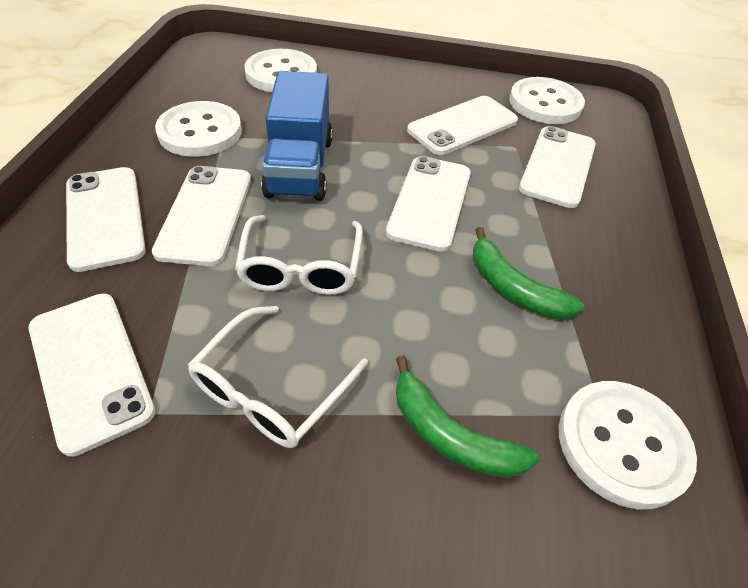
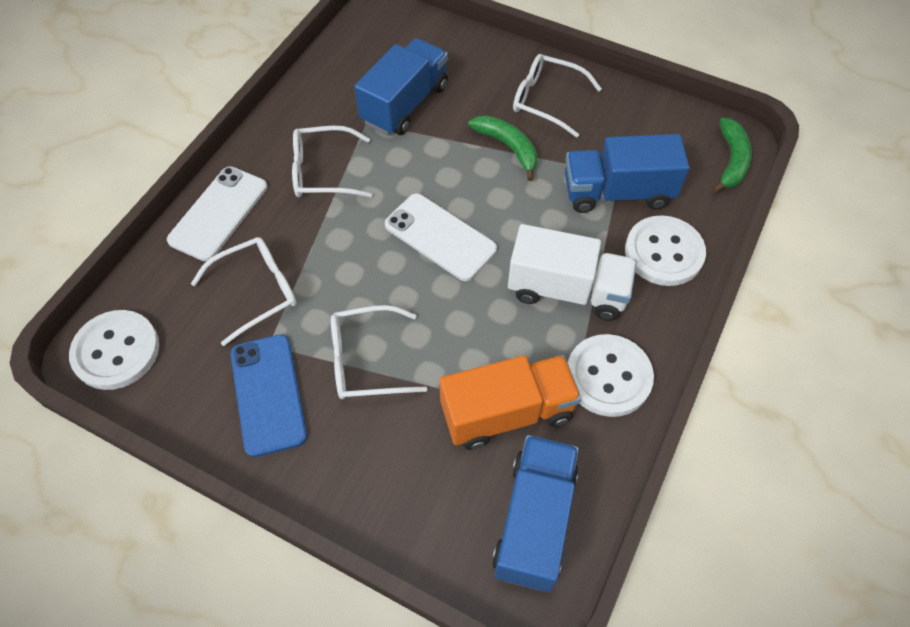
blue phone: none = 0 -> [231,334,307,457] = 1
blue truck: [261,71,333,201] = 1 -> [354,38,448,135] [492,435,579,592] [565,134,689,213] = 3
orange truck: none = 0 -> [439,355,582,450] = 1
white button: [155,101,242,157] [244,49,317,92] [509,77,585,124] [559,381,697,509] = 4 -> [69,310,159,390] [568,334,654,417] [625,215,706,286] = 3
white glasses: [188,306,368,448] [235,215,363,295] = 2 -> [191,237,297,346] [292,126,372,198] [331,305,428,399] [513,54,602,138] = 4
white phone: [28,293,155,457] [66,167,146,272] [152,166,251,266] [386,156,471,252] [407,96,518,155] [519,126,596,208] = 6 -> [167,166,267,261] [385,193,497,281] = 2
white truck: none = 0 -> [508,224,637,321] = 1

